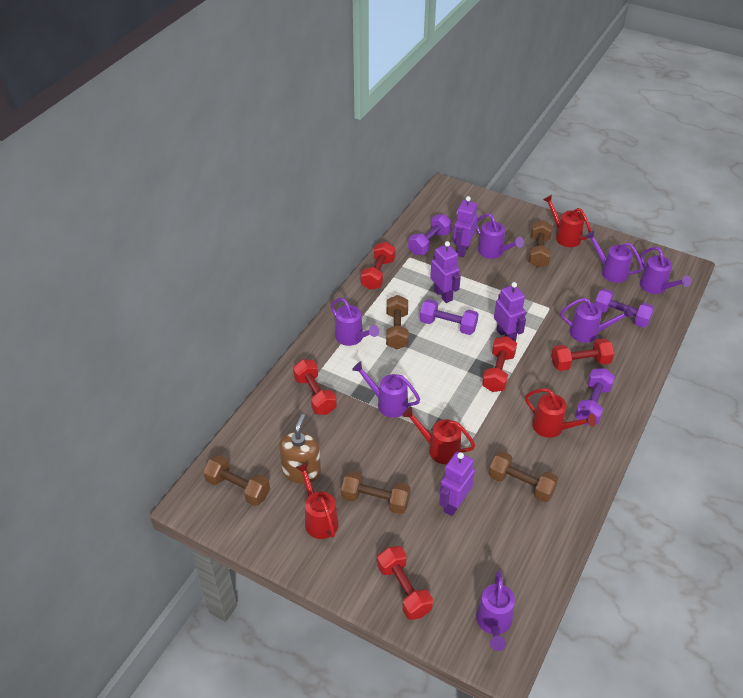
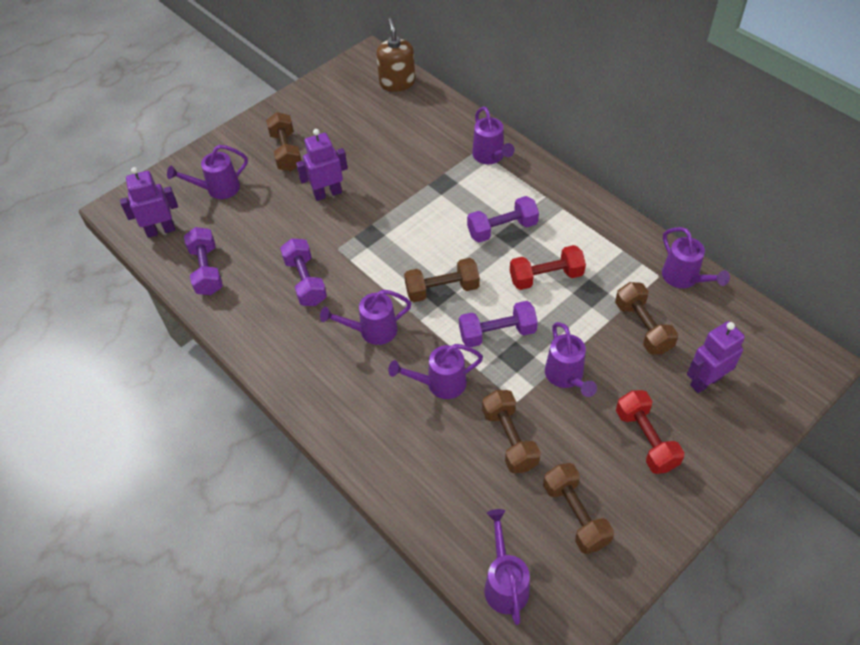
purple robot: [430,241,461,303] [439,452,475,516] [453,196,478,257] [494,282,526,342] = 4 -> [120,167,178,238] [296,129,348,201] [687,321,745,393] = 3
red dumbbell: [293,359,337,415] [361,242,396,290] [377,546,433,620] [482,336,517,392] [551,338,614,371] = 5 -> [510,245,586,290] [616,390,684,474] = 2
red watering can: [296,463,339,539] [402,407,475,464] [525,388,596,438] [543,195,591,247] = 4 -> none = 0

